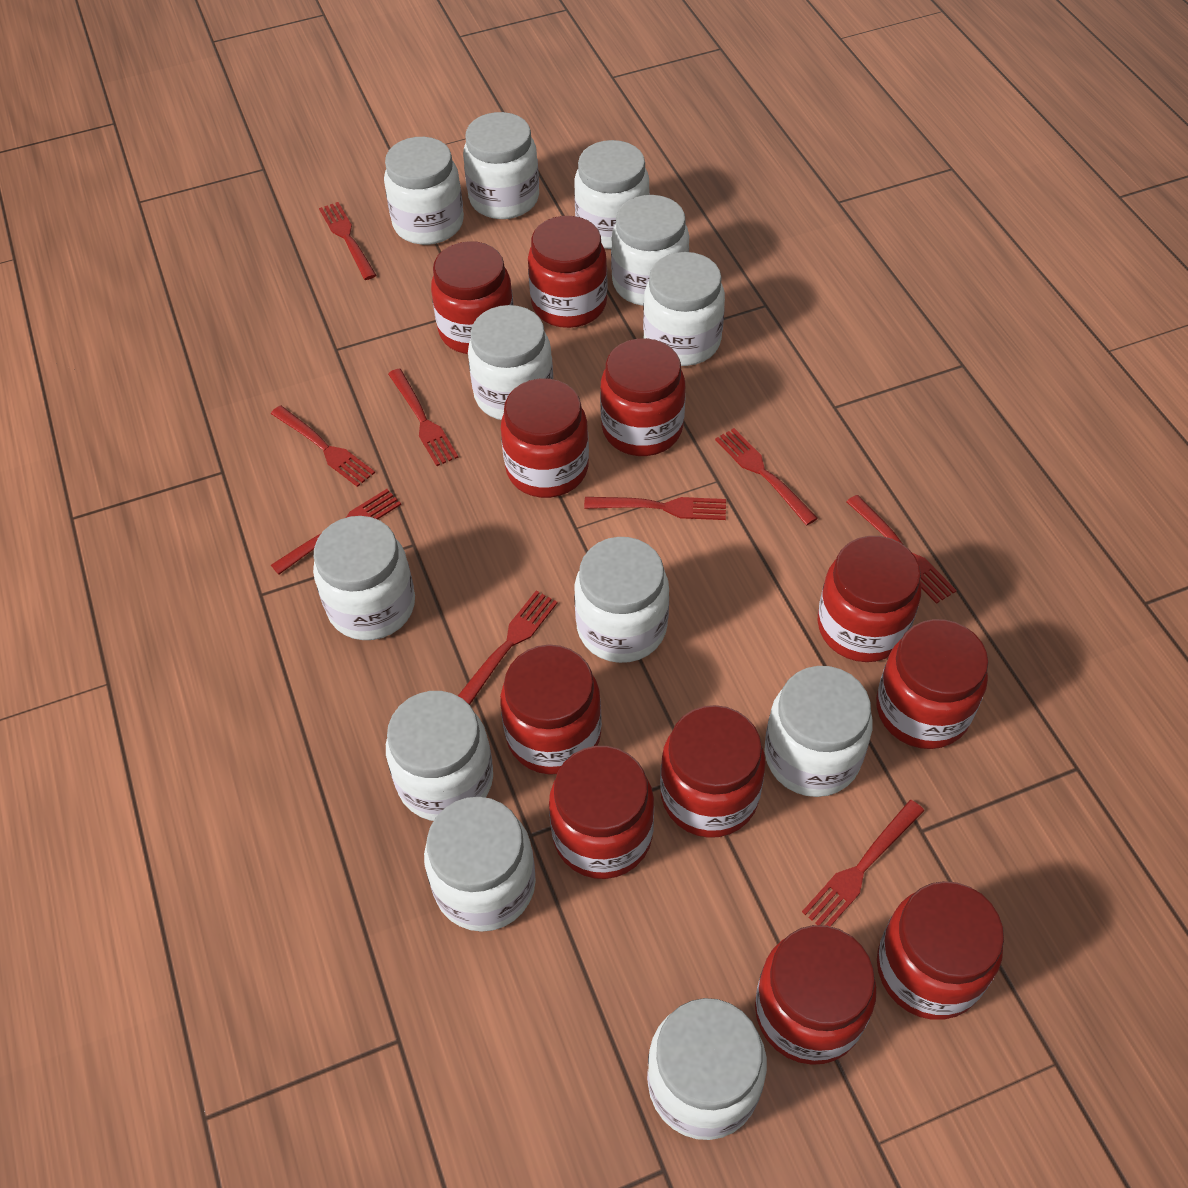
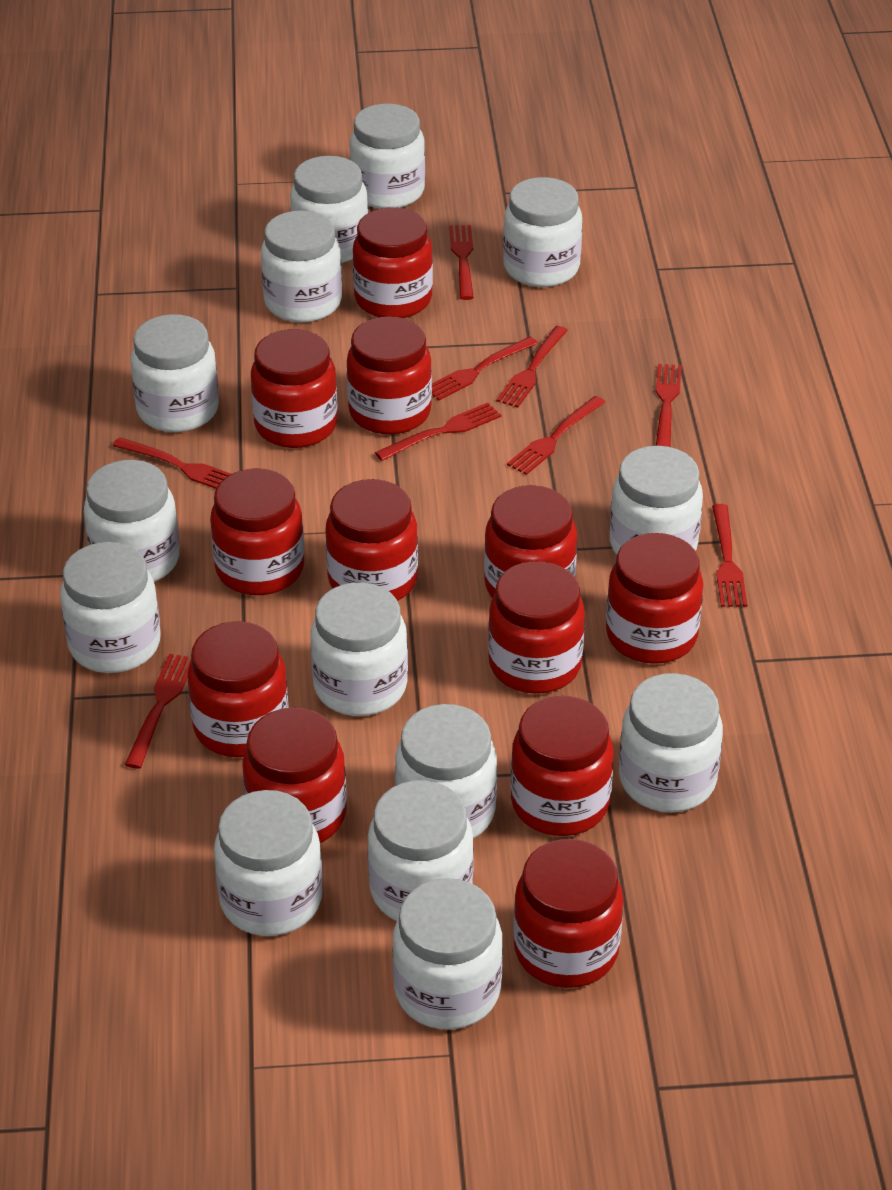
red jar: [431,241,513,354] [500,645,602,775] [501,378,589,498] [528,216,608,328] [549,746,654,879] [600,338,685,456] [660,705,766,838] [755,925,877,1065] [817,536,921,662] [876,619,988,749] [877,881,1004,1020] = 11 -> [187,621,289,757] [210,469,304,595] [243,707,347,843] [251,329,338,448] [325,479,418,601] [347,316,432,435] [353,207,433,318] [484,485,577,598] [488,561,585,694] [510,696,613,836] [513,839,623,988] [606,533,703,664] = 12
white jar: [313,516,415,640] [384,137,464,245] [386,691,493,821] [424,797,536,932] [463,112,539,219] [468,305,553,420] [574,140,650,249] [574,537,669,663] [611,195,689,306] [643,252,725,366] [647,998,767,1140] [764,666,873,797] = 12 -> [60,542,161,673] [84,460,180,582] [131,314,219,432] [214,790,323,936] [261,210,342,322] [290,156,368,263] [310,582,408,716] [350,104,425,209] [367,780,474,921] [392,878,503,1029] [395,704,497,838] [503,177,582,287] [610,446,703,555] [619,673,723,812] = 14

